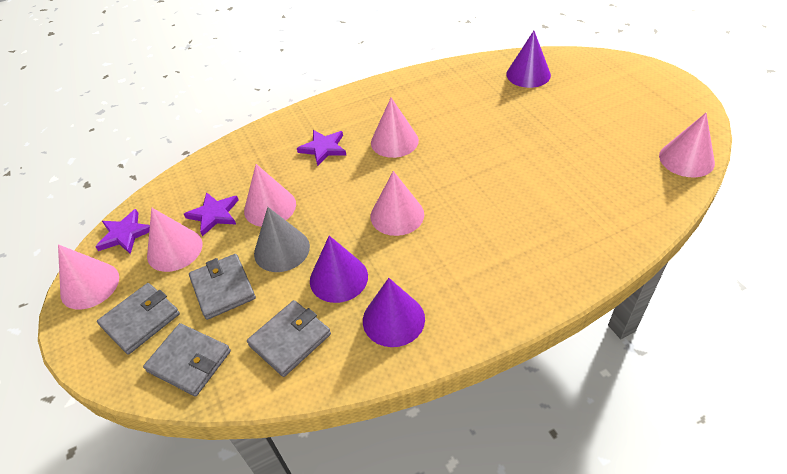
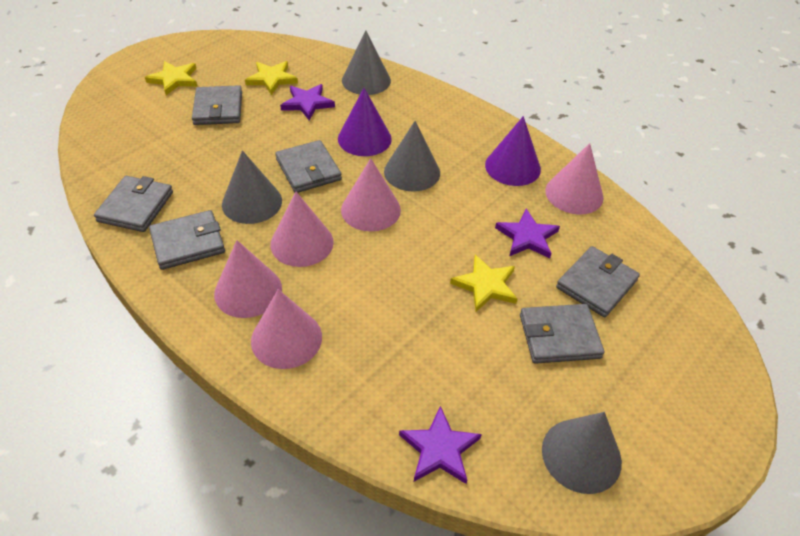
grey cone: [254,207,310,272] = 1 -> [222,150,282,224] [342,30,391,95] [384,121,440,192] [542,412,622,494] = 4
grey wallet: [97,283,180,355] [143,323,231,397] [189,254,256,320] [247,300,331,377] = 4 -> [94,176,173,232] [149,210,225,270] [192,85,242,125] [275,140,342,193] [520,304,604,364] [556,246,640,317] = 6
pink cone: [58,244,119,310] [147,208,202,272] [244,164,296,227] [370,171,424,236] [371,97,419,158] [659,113,715,177] = 6 -> [214,240,282,318] [251,289,322,369] [270,192,334,267] [341,158,401,231] [545,143,603,215] = 5
purple cone: [310,236,368,303] [363,278,425,347] [506,31,551,88] = 3 -> [338,88,392,156] [485,116,541,186] = 2
yellow star: none = 0 -> [145,61,198,95] [245,61,298,95] [450,255,518,312] = 3

